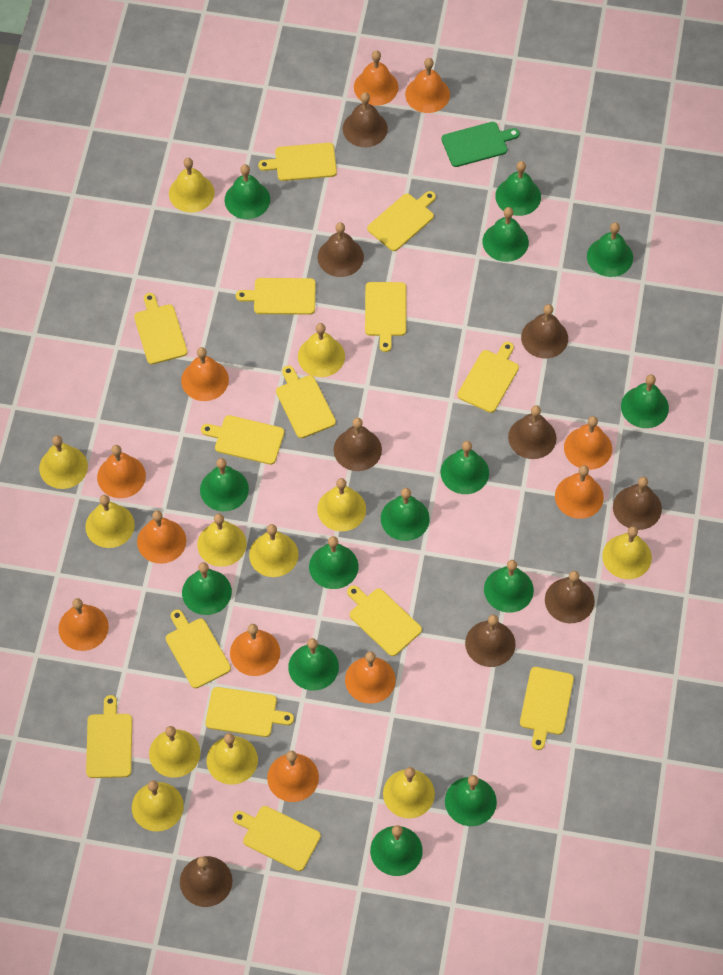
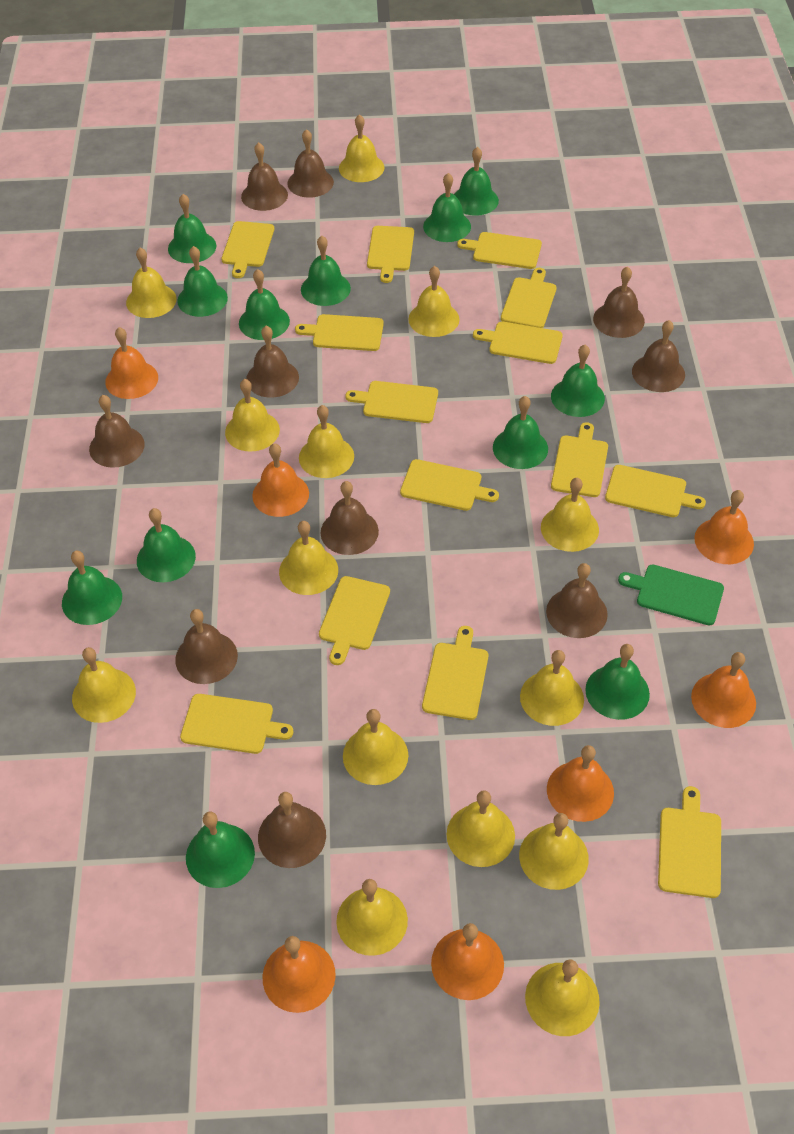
brown bell: [180,856,232,907] [317,222,364,277] [334,418,382,471] [343,92,388,147] [465,615,516,667] [508,405,557,459] [521,304,568,359] [545,571,595,623] [613,477,662,530] = 9 -> [89,395,145,468] [175,609,238,684] [241,142,288,211] [246,326,299,398] [258,792,326,868] [288,129,334,198] [321,481,379,555] [546,563,608,638] [593,266,645,338] [632,320,685,392] = 10
green bell: [182,562,232,615] [200,458,249,511] [225,164,270,219] [288,638,339,691] [309,536,358,589] [370,825,423,876] [381,488,430,541] [441,441,489,494] [445,775,497,826] [483,207,529,262] [484,560,534,613] [495,161,541,216] [587,222,633,277] [621,374,669,428] = 14 -> [62,551,122,625] [137,508,196,582] [168,194,216,263] [177,246,228,317] [186,812,255,888] [239,269,290,340] [301,236,351,306] [423,173,471,242] [454,147,499,216] [493,396,548,469] [551,345,605,417] [585,644,650,720] = 12
orange bell: [58,598,109,651] [97,445,146,498] [137,510,186,564] [181,347,229,401] [230,624,280,676] [267,751,319,802] [345,651,396,704] [354,50,398,106] [405,58,450,113] [555,465,604,519] [564,416,612,470] = 11 -> [105,327,158,399] [252,443,309,517] [263,936,336,1013] [431,923,504,1000] [547,745,614,822] [691,652,756,728] [694,490,754,564] = 7
yellow bell: [39,435,88,489] [85,495,135,548] [132,780,184,832] [149,726,201,778] [169,158,215,213] [197,514,247,567] [207,733,258,785] [249,524,299,577] [298,323,345,377] [317,478,366,531] [383,767,435,818] [602,526,652,579] = 12 -> [72,647,136,723] [126,248,176,318] [225,379,280,452] [279,521,338,595] [299,405,354,478] [336,879,408,956] [339,114,384,182] [343,709,409,785] [408,266,460,337] [447,790,515,867] [519,813,589,890] [520,650,584,726] [525,959,600,1036] [541,478,599,552] = 14

